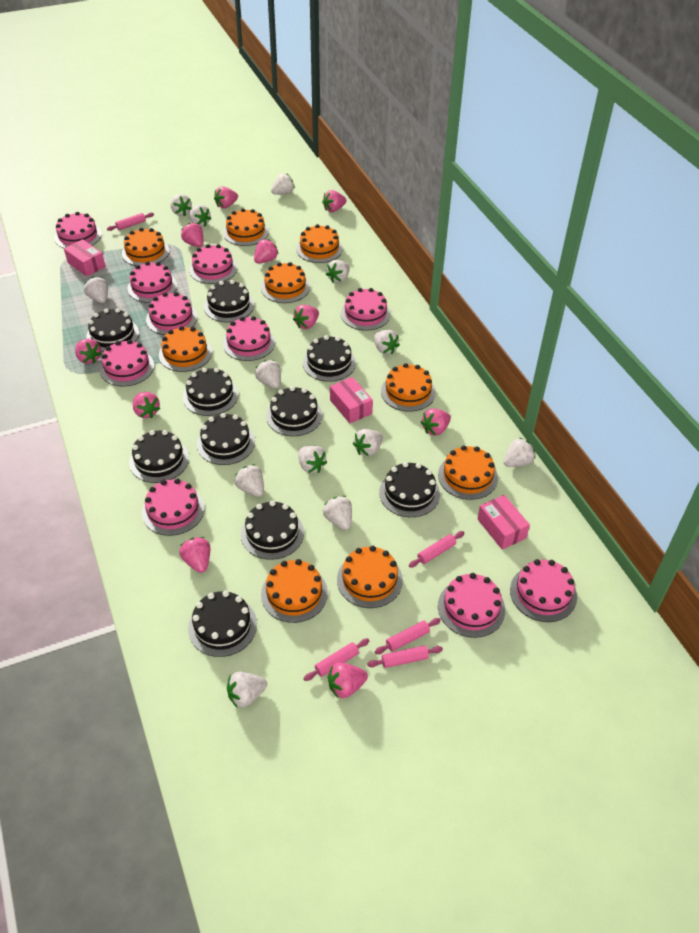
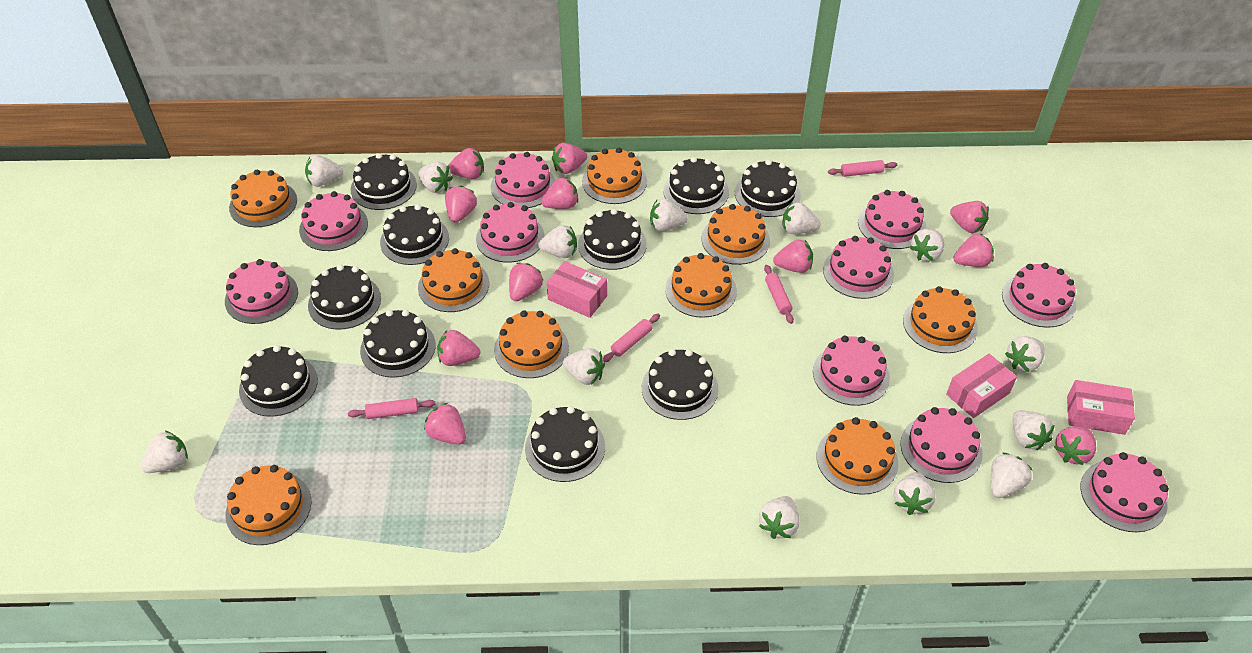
pink rolling pin: [107,213,154,231] [303,638,369,681] [367,645,443,668] [375,618,441,654] [409,531,464,568] = 5 -> [348,398,436,419] [603,314,660,362] [764,265,794,324] [828,160,897,177] = 4
pink strawberry: [75,339,102,364] [133,392,160,418] [179,537,210,573] [181,223,203,247] [214,186,238,209] [254,239,279,263] [293,305,319,329] [322,190,347,212] [328,662,368,698] [421,408,451,436] = 10 -> [424,403,466,445] [437,330,480,366] [445,185,477,223] [448,148,484,179] [509,263,543,301] [541,177,578,209] [552,143,587,174] [773,239,813,273] [950,201,989,233] [953,234,994,267] [1054,426,1096,465] = 11

